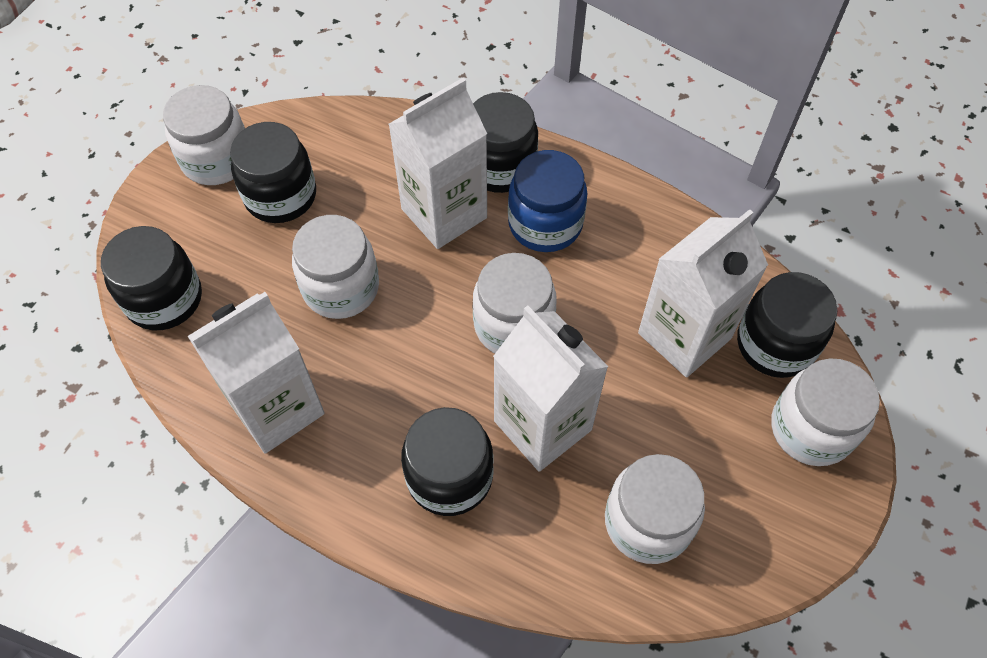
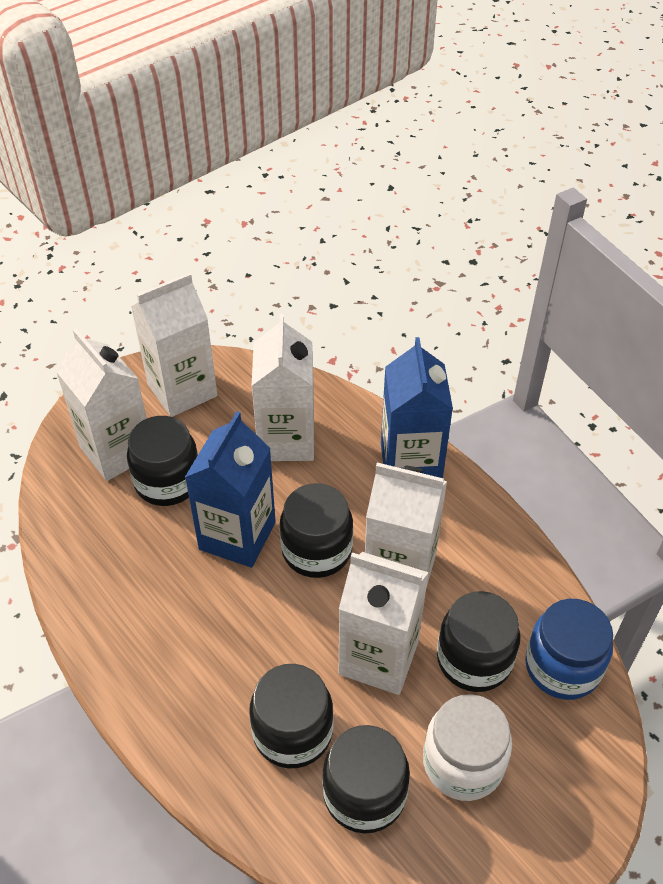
blue carton: none = 0 -> [184,411,276,568] [381,337,453,478] = 2
white carton: [188,292,325,453] [388,78,487,249] [493,306,609,472] [638,209,768,377] = 4 -> [56,329,147,481] [131,273,217,417] [251,314,314,461] [339,552,429,695] [365,463,447,588] = 5
white jar: [163,85,245,185] [292,215,379,319] [473,253,557,353] [605,454,705,564] [771,358,880,466] = 5 -> [423,694,512,801] = 1

